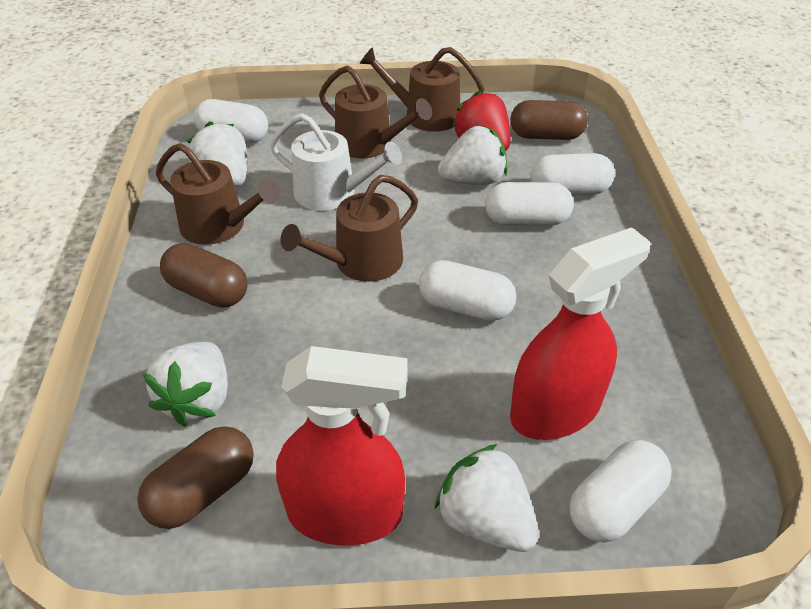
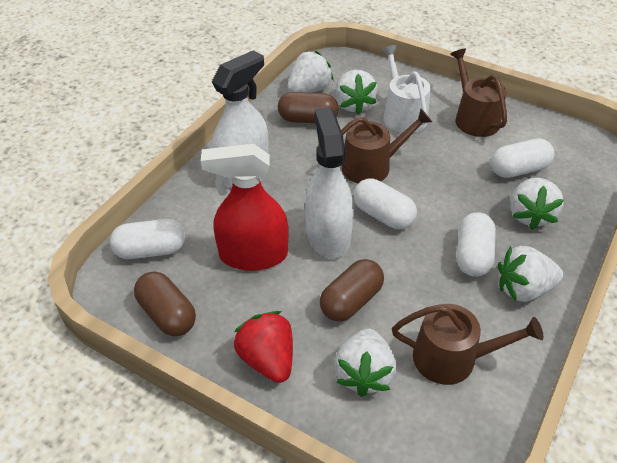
brown watering can: [156,143,280,245] [280,175,418,282] [319,65,432,158] [360,47,485,132] = 4 -> [341,109,432,183] [392,304,543,385] [450,49,507,137] = 3
red spray bottle: [276,346,407,545] [510,227,651,440] = 2 -> [201,144,289,271] = 1
white capsule: [194,99,268,143] [419,260,516,321] [485,182,574,226] [530,153,615,196] [569,440,672,543] = 5 -> [110,219,185,259] [353,178,417,229] [457,212,496,277] [491,138,555,178] = 4
white spray bottle: none = 0 -> [212,50,269,187] [305,108,354,259] = 2
white strawberry: [143,342,228,427] [187,121,247,187] [434,444,539,552] [438,125,507,185] = 4 -> [287,51,334,93] [334,328,397,397] [335,70,378,115] [498,246,563,302] [510,178,564,230] = 5

